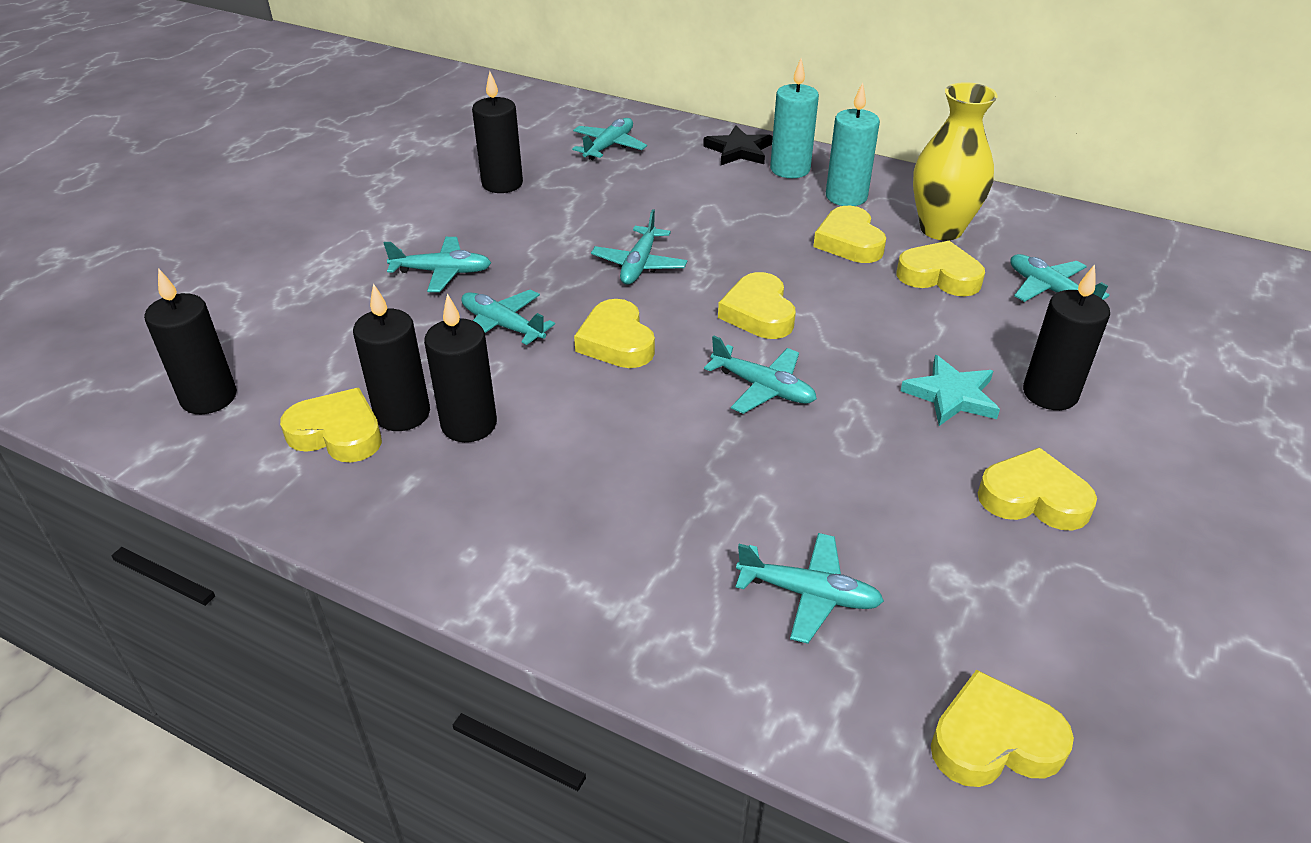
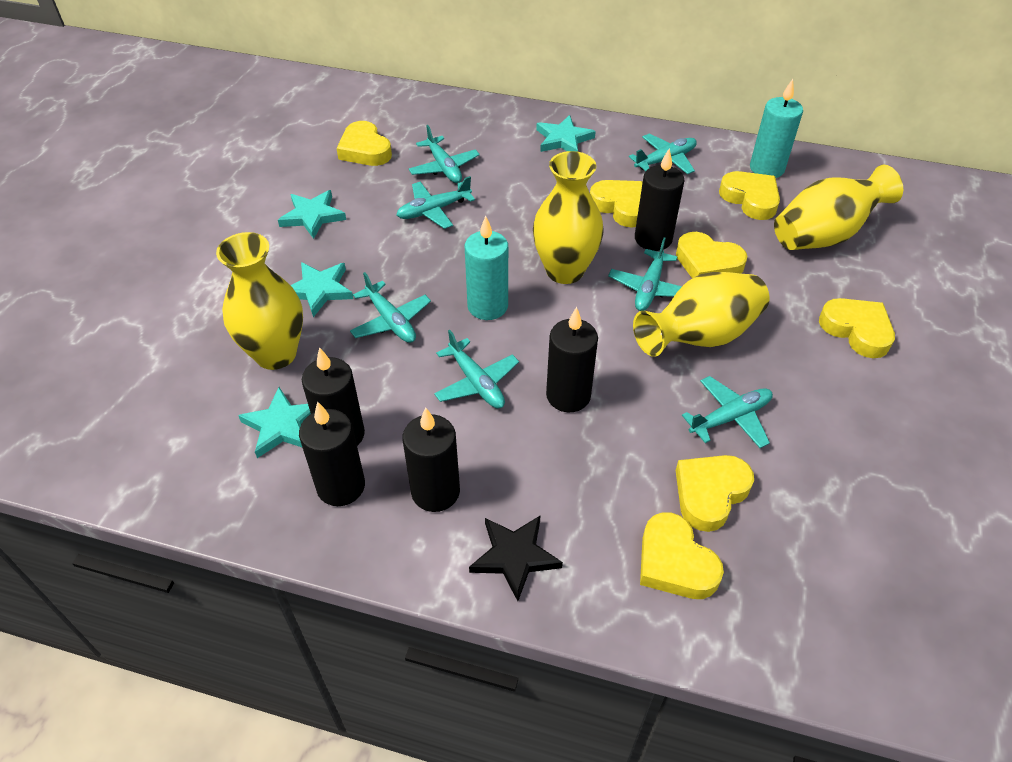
turquoise star: [901,355,1000,426] = 1 -> [238,387,311,458] [278,190,346,239] [290,262,353,317] [536,115,596,152] = 4
yellow vase: [913,82,998,240] = 1 -> [216,232,303,370] [533,151,604,284] [633,272,769,357] [774,165,903,250] = 4

